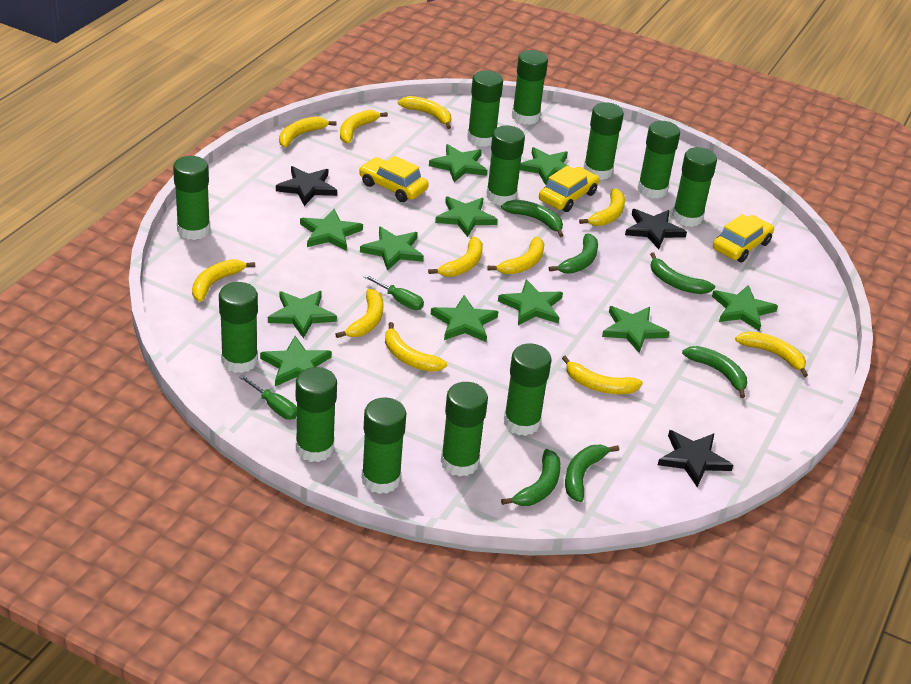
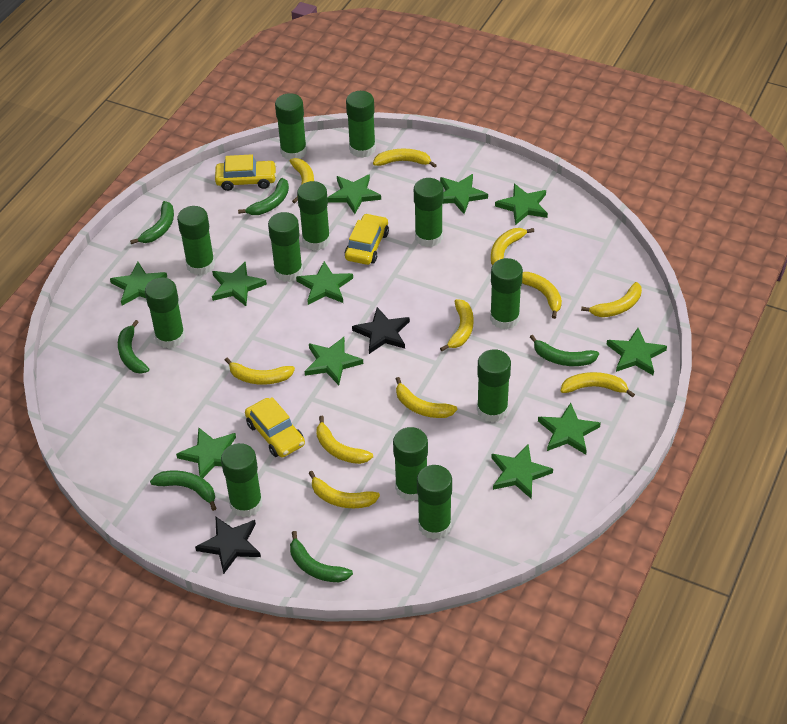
black star: [276,166,337,206] [625,209,687,249] [658,430,733,487] = 3 -> [195,516,261,574] [352,307,410,354] = 2
green screwdriver: [239,375,297,420] [363,275,424,310] = 2 -> none = 0

